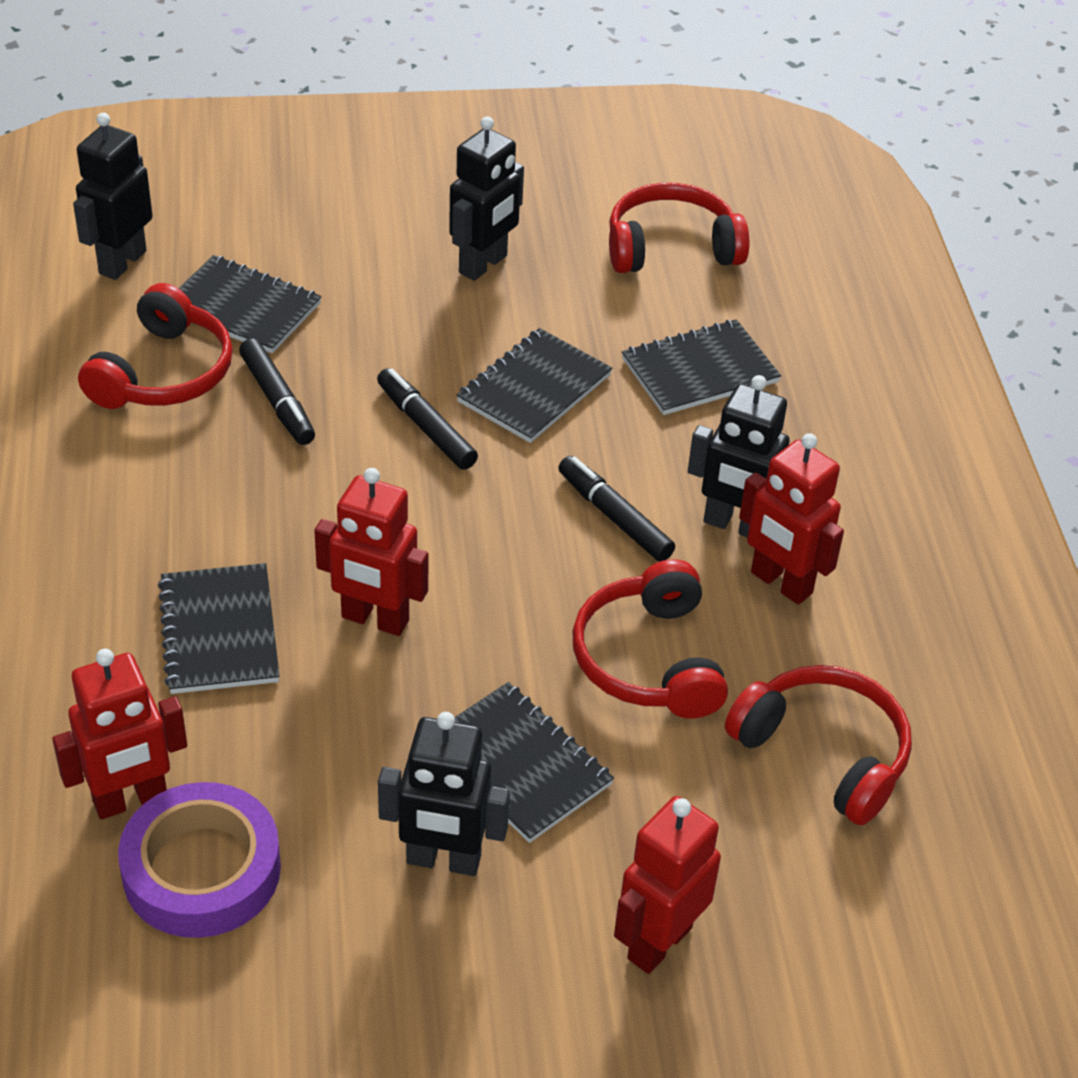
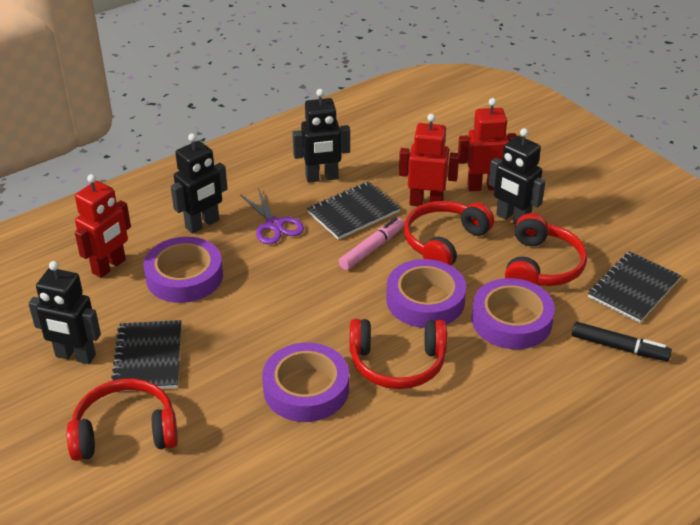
black marker: [239,338,315,445] [377,368,478,470] [558,456,675,562] = 3 -> [572,322,672,361] = 1
black notebook: [158,563,280,694] [178,255,321,353] [454,682,614,843] [456,328,613,443] [622,319,781,415] = 5 -> [111,320,181,391] [307,181,401,240] [588,251,681,323] = 3
pink marker: none = 0 -> [339,217,404,270] = 1
purple scissors: none = 0 -> [240,188,304,244] = 1
purple tape: [118,782,281,938] = 1 -> [144,237,223,303] [262,343,349,422] [386,259,466,328] [472,278,555,349] = 4
red robot: [52,649,187,819] [314,468,428,636] [614,796,721,974] [739,433,844,605] = 4 -> [75,174,131,278] [399,114,459,206] [458,98,517,191] = 3

